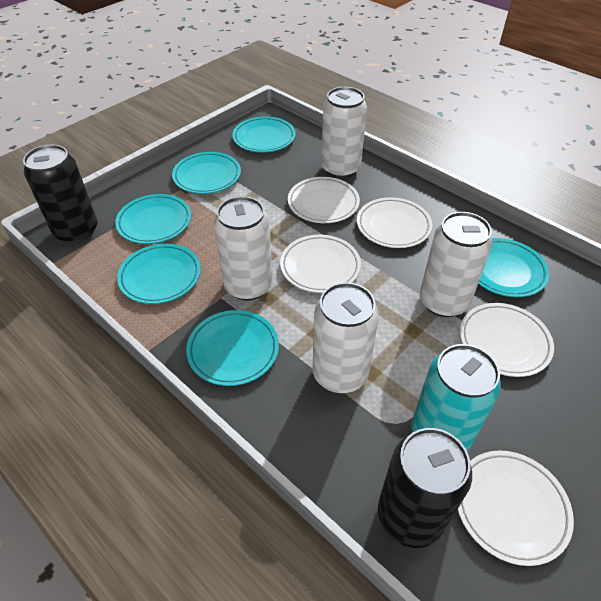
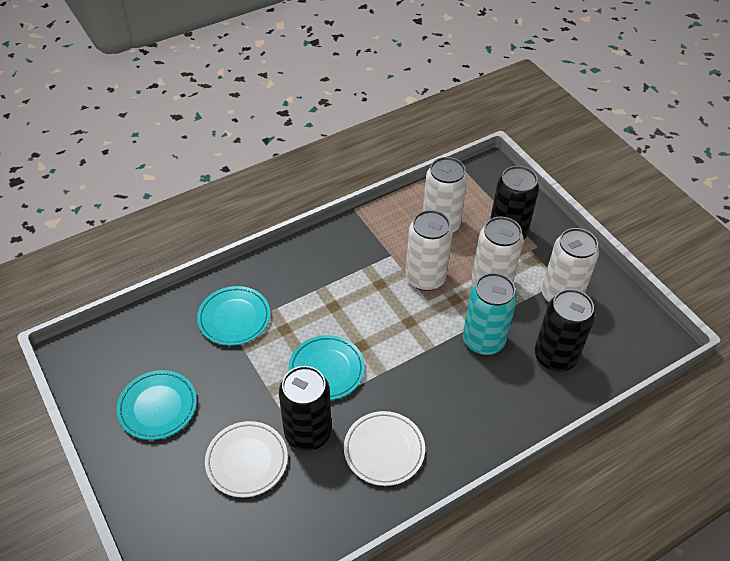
black can: [23,145,97,243] [378,428,472,548] = 2 -> [279,366,332,451] [490,166,539,239] [535,289,595,371] = 3
turquoise plate: [115,194,191,244] [117,244,201,304] [172,152,241,194] [186,310,279,386] [232,117,296,152] [478,238,549,297] = 6 -> [116,370,197,440] [197,286,270,346] [288,335,365,400] = 3
white plate: [280,235,361,293] [288,177,360,223] [357,197,432,248] [458,450,574,566] [460,303,554,377] = 5 -> [205,421,288,498] [344,411,425,486] = 2

